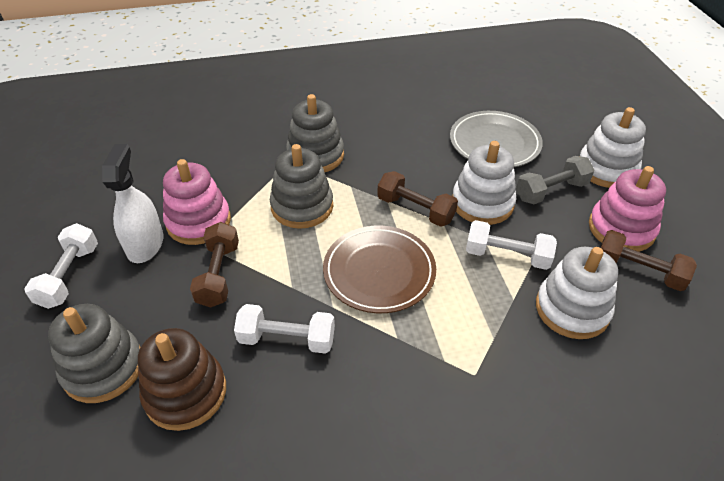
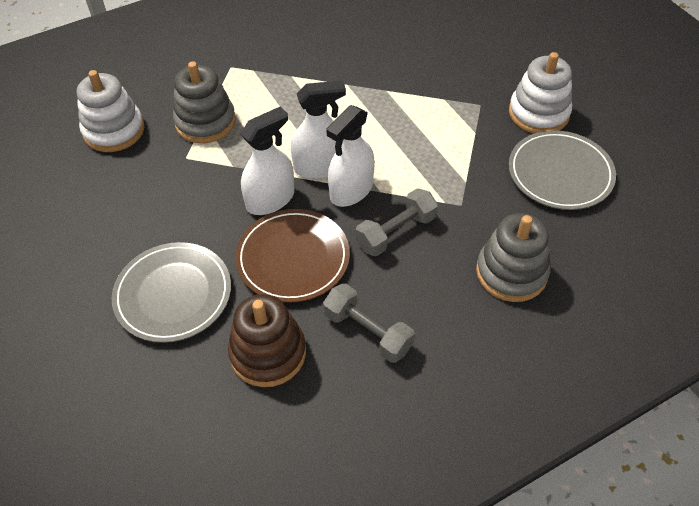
brown dumbbell: [190,222,239,308] [377,171,458,227] [600,230,697,291] = 3 -> none = 0
grey dumbbell: [516,156,595,204] = 1 -> [323,284,415,363] [356,189,438,256] = 2
grey plate: [450,111,543,167] = 1 -> [112,242,231,343] [509,130,616,210] = 2
grey stacking toy: [48,304,141,403] [270,144,333,229] [286,94,344,172] = 3 -> [173,61,236,143] [476,213,551,302] = 2
pink stacking toy: [163,159,231,245] [589,166,666,252] = 2 -> none = 0
white dumbbell: [24,223,98,309] [234,304,335,354] [466,220,557,270] = 3 -> none = 0
white spray bottle: [102,144,163,263] = 1 -> [241,107,295,215] [291,80,346,179] [326,105,375,207] = 3
white stacking toy: [452,141,517,225] [536,247,618,339] [580,107,646,188] = 3 -> [77,70,145,152] [509,52,572,134] = 2

